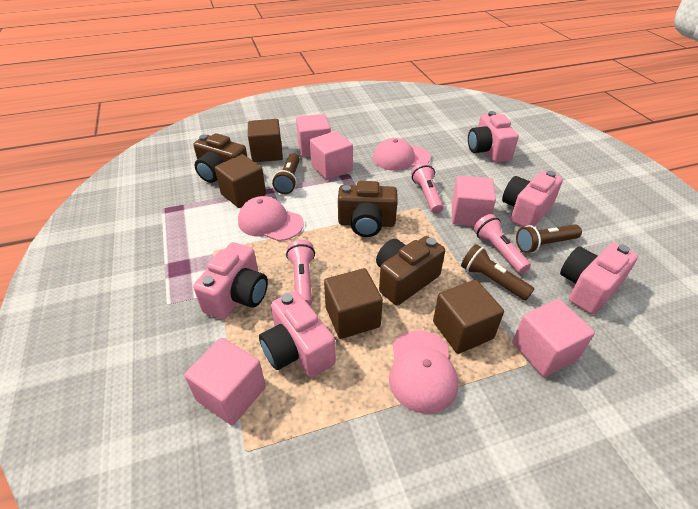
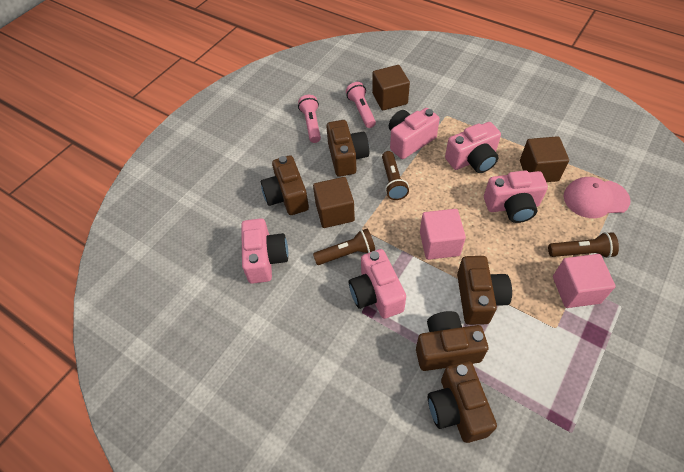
brown camera: [193,133,247,183] [338,181,398,237] [376,236,445,305] = 3 -> [261,155,309,215] [326,120,369,177] [416,311,488,371] [428,361,497,443] [457,256,512,325] = 5
brown cube: [215,154,266,208] [248,119,283,162] [324,268,383,339] [433,280,504,354] = 4 -> [313,177,355,228] [372,65,410,110] [520,136,569,182] = 3
pink cap: [238,196,304,241] [373,138,431,171] [389,330,458,414] = 3 -> [563,177,631,218] = 1
pink cube: [184,338,266,425] [296,114,331,157] [310,131,353,180] [452,176,496,226] [512,299,595,377] = 5 -> [420,209,466,260] [553,254,616,308] = 2
pink flashlight: [286,240,315,306] [411,162,444,214] [474,214,531,274] = 3 -> [298,95,321,143] [346,82,376,128] = 2

